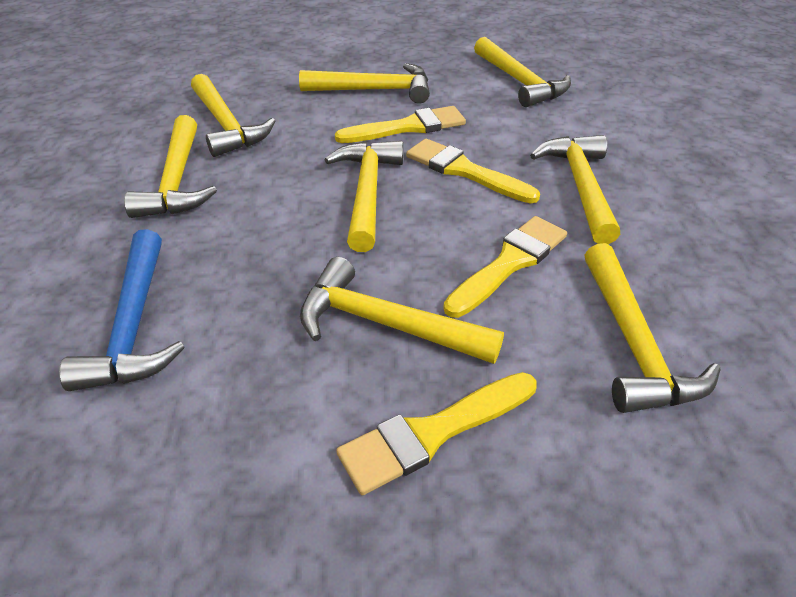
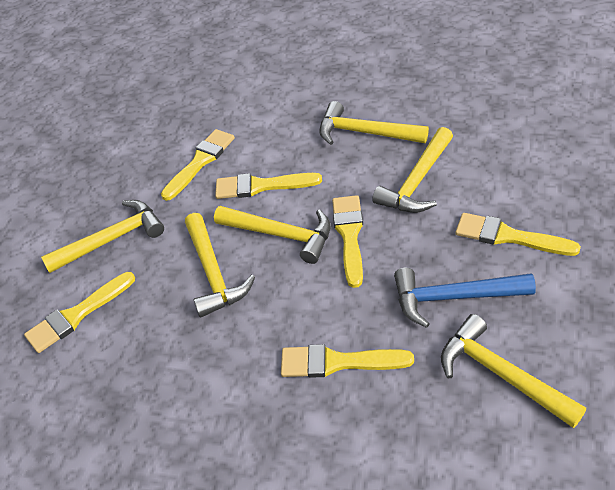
yellow brush: [335,106,466,143] [336,372,537,495] [406,139,540,203] [443,216,567,318] = 4 -> [24,272,135,353] [161,129,235,201] [215,173,322,199] [281,344,414,378] [332,195,363,288] [455,213,581,256] = 6
yellow hammer: [124,115,217,218] [191,74,276,157] [299,63,430,104] [300,257,504,364] [325,141,403,252] [474,37,571,107] [530,135,620,244] [585,243,721,413] = 8 -> [41,200,164,273] [185,213,255,317] [214,206,331,264] [319,101,429,145] [372,127,453,213] [441,314,586,428] = 6

